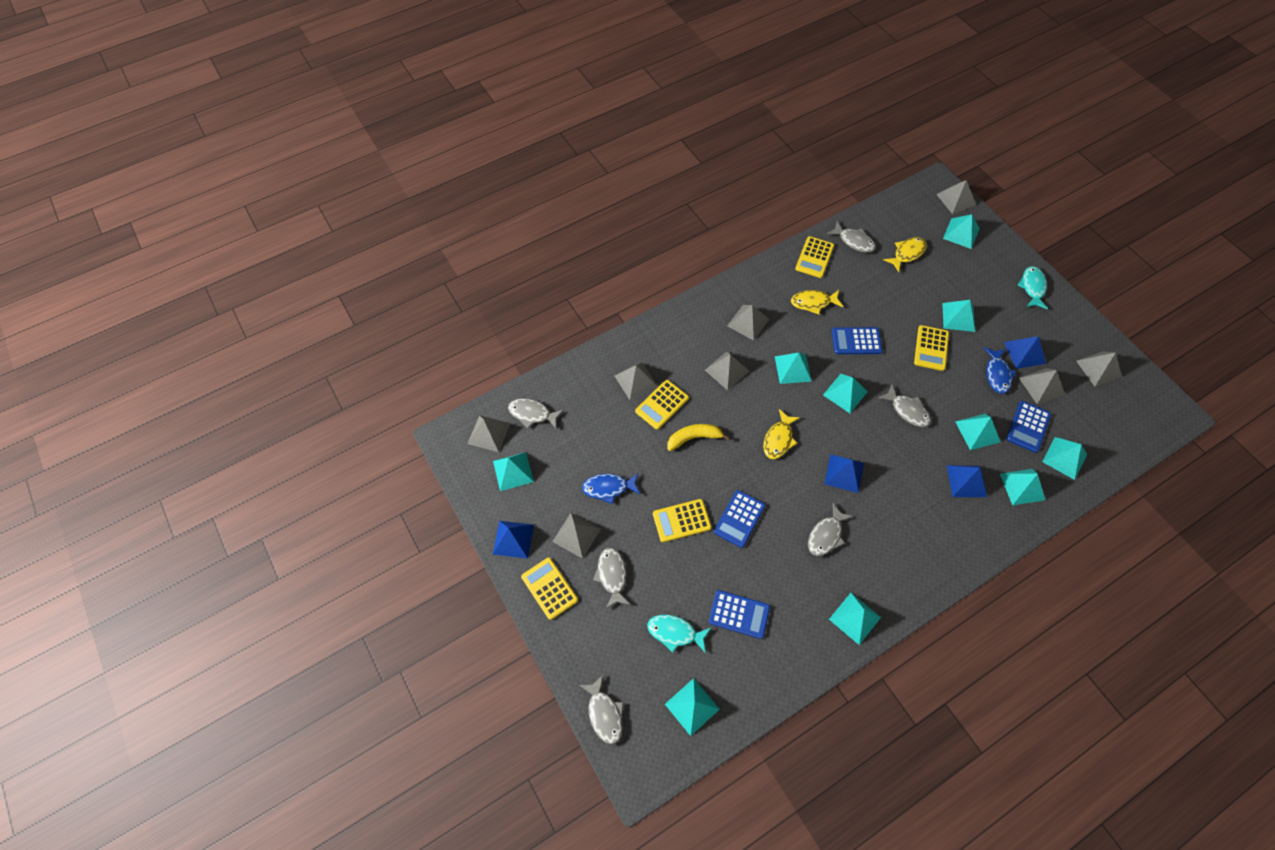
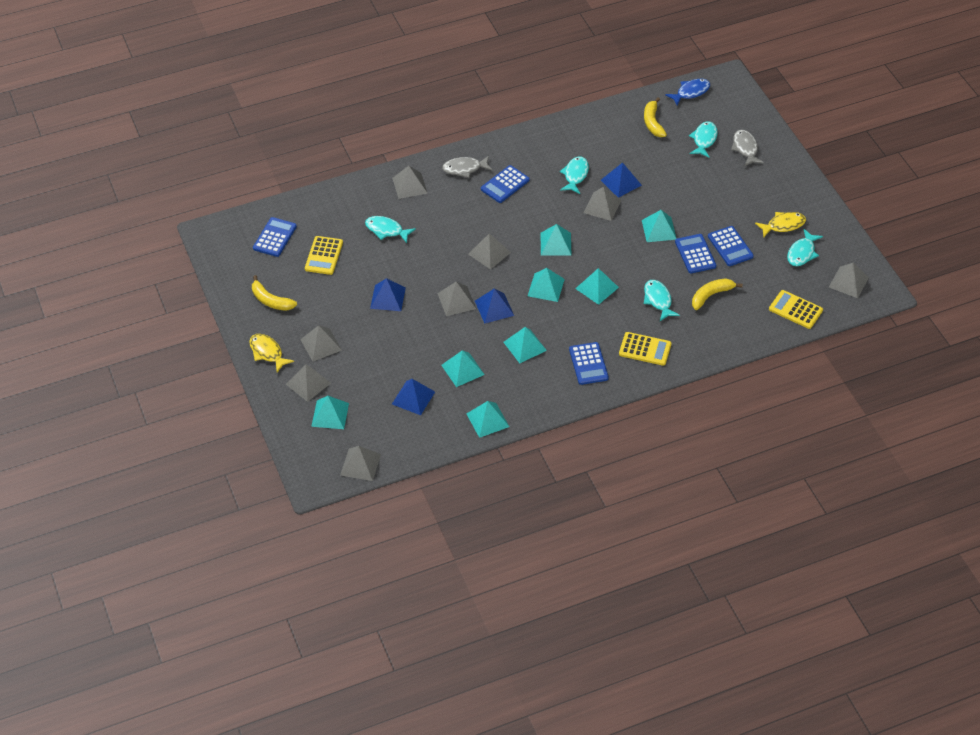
blue calculator: [709,590,770,639] [714,490,765,548] [832,327,882,354] [1006,401,1051,453] = 4 -> [253,217,297,257] [481,165,530,203] [569,342,609,385] [675,234,716,273] [708,226,754,266] = 5
blue fish: [582,473,641,504] [984,347,1016,394] = 2 -> [665,79,710,106] = 1
grey fish: [508,398,564,429] [579,675,623,745] [593,548,631,609] [808,503,854,556] [827,221,876,253] [878,384,931,427] = 6 -> [442,156,492,178] [731,130,764,166] = 2
turquoise fish: [647,614,711,653] [1017,266,1048,309] = 2 -> [365,216,416,243] [560,156,589,194] [644,280,680,321] [689,122,718,158] [787,229,823,266] = 5
turquoise pyramid: [493,452,534,491] [665,678,720,736] [775,353,812,384] [823,374,868,413] [829,593,881,645] [942,300,975,332] [943,214,980,249] [955,414,1000,450] [1000,469,1045,505] [1042,437,1087,480] = 10 -> [311,396,349,429] [441,350,485,387] [466,401,509,438] [503,327,547,363] [528,268,565,302] [541,224,571,255] [575,268,619,305] [642,210,677,242] = 8
yellow banana: [667,424,730,451] = 1 -> [252,275,297,311] [644,97,667,137] [692,278,743,310] = 3
yellow calculator: [521,557,578,620] [635,380,689,430] [653,499,711,542] [795,236,834,278] [914,325,949,371] = 5 -> [305,236,343,275] [619,332,672,366] [769,290,823,329] = 3
yellow fish: [763,409,800,459] [791,290,843,315] [883,237,927,272] = 3 -> [249,334,294,372] [755,212,806,237] = 2

